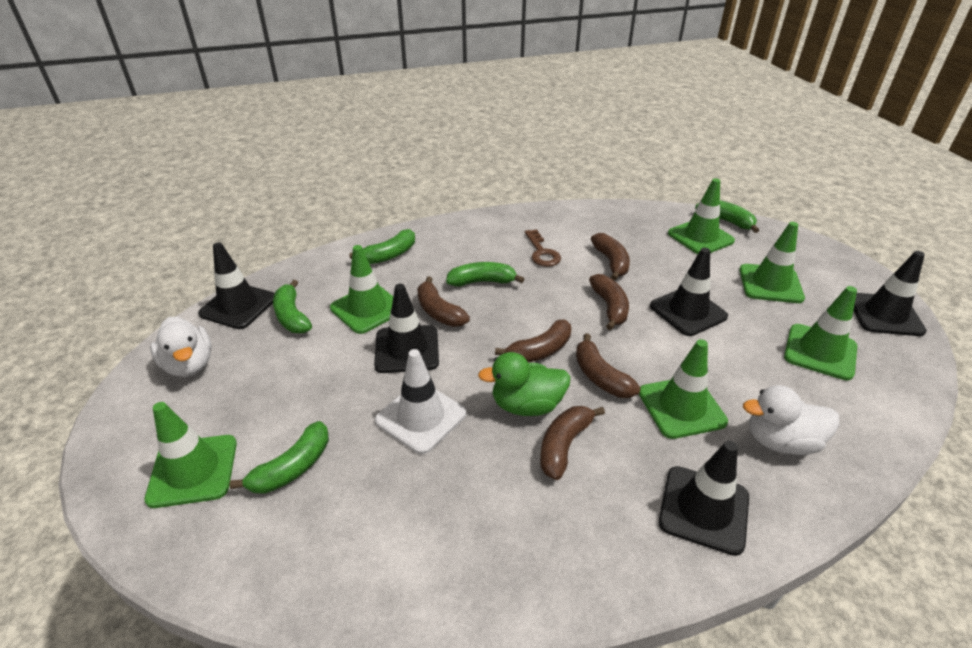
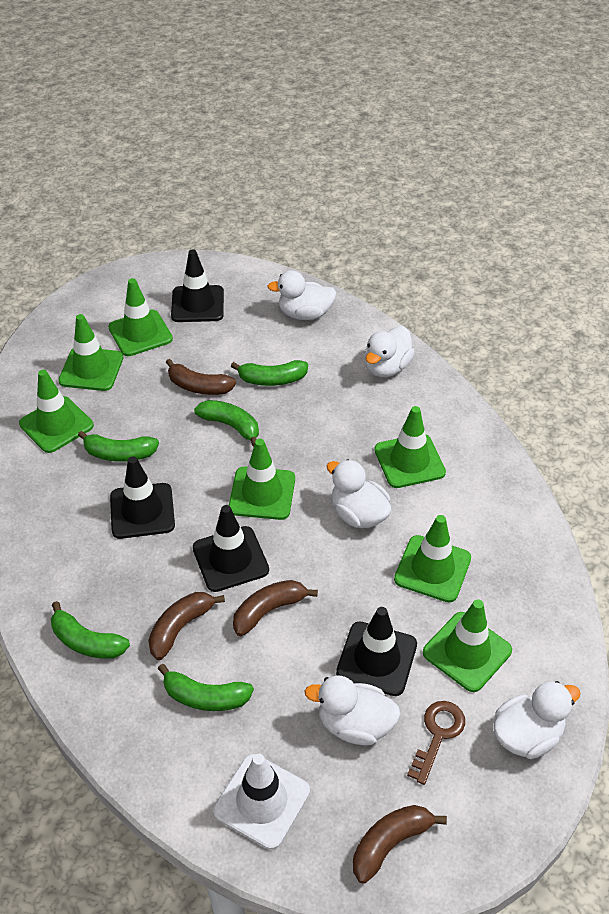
black traffic cone: [198,242,275,329] [374,284,439,373] [650,248,728,336] [658,441,749,556] [853,251,927,336] = 5 -> [110,456,175,539] [171,249,224,322] [193,505,269,592] [336,607,417,696] = 4
brown banana: [417,277,470,327] [495,320,571,362] [540,406,605,480] [576,333,641,398] [589,274,629,330] [591,233,630,281] = 6 -> [148,592,225,660] [166,359,236,395] [233,580,318,636] [353,805,447,884] = 4
green duck: [478,352,570,416] = 1 -> none = 0
green traffic cone: [144,402,237,508] [330,245,393,334] [639,339,728,439] [668,178,735,254] [739,222,805,303] [784,286,857,381] = 6 -> [19,370,94,453] [58,314,123,391] [108,278,173,356] [229,439,295,520] [374,406,446,488] [394,515,471,602] [423,599,512,692] = 7
white duck: [150,317,212,377] [743,385,840,455] = 2 -> [267,270,337,320] [305,675,401,745] [327,459,392,528] [365,326,415,377] [493,681,581,759] = 5

